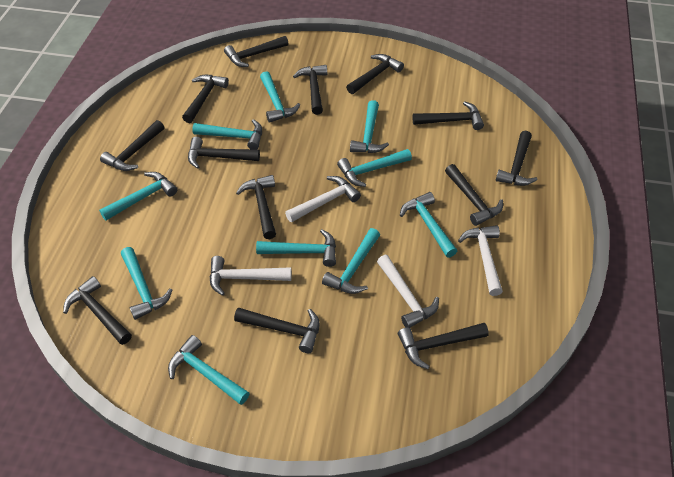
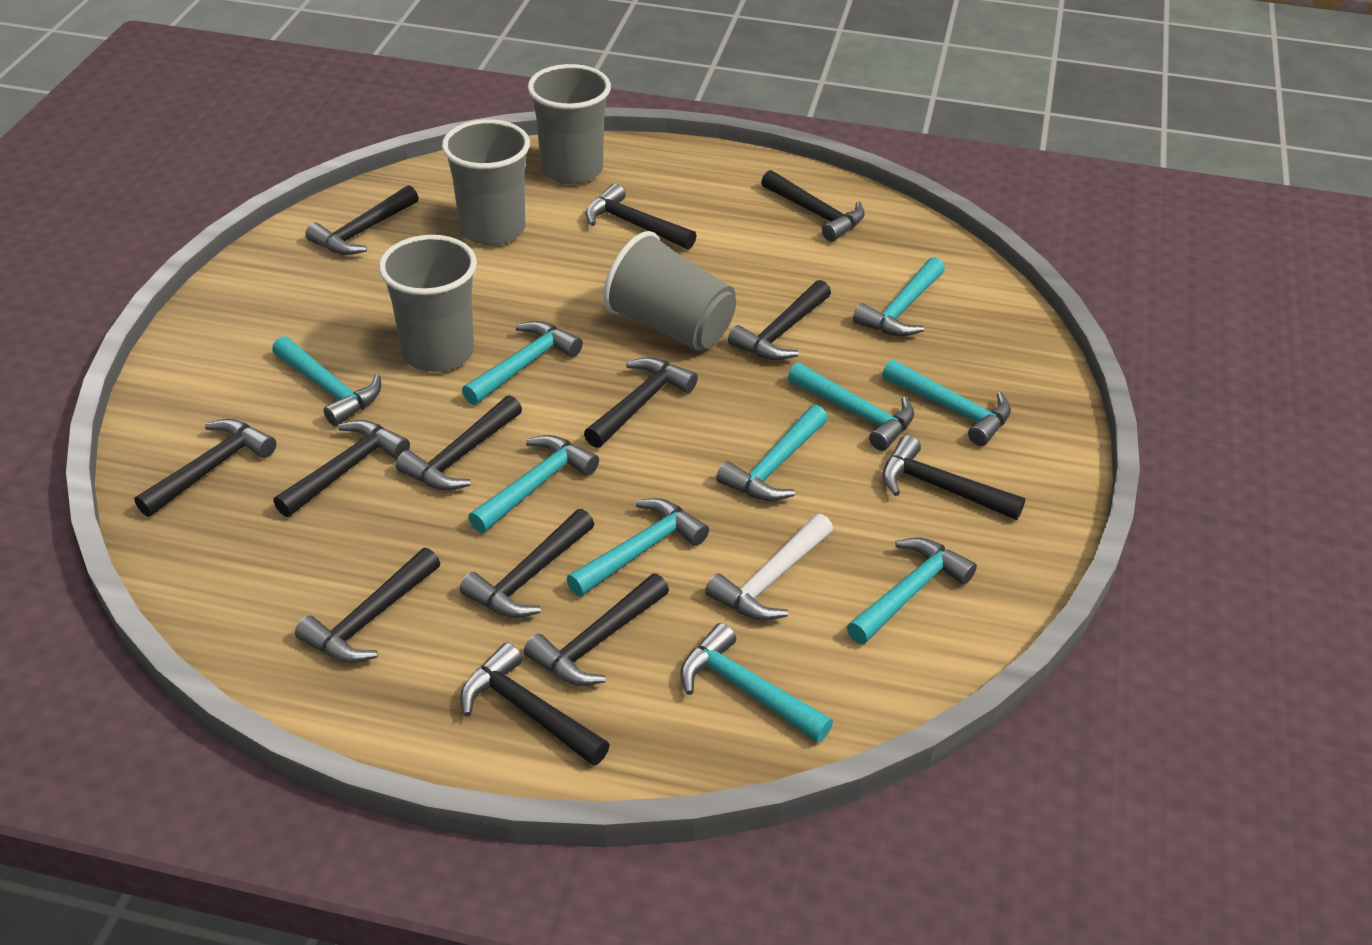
grey cup: none = 0 -> [379,235,477,372] [442,119,530,245] [528,64,611,184] [603,231,736,351] = 4
white hammer: [210,256,292,296] [285,176,361,223] [377,255,439,328] [458,225,503,296] = 4 -> [705,514,833,621] = 1

